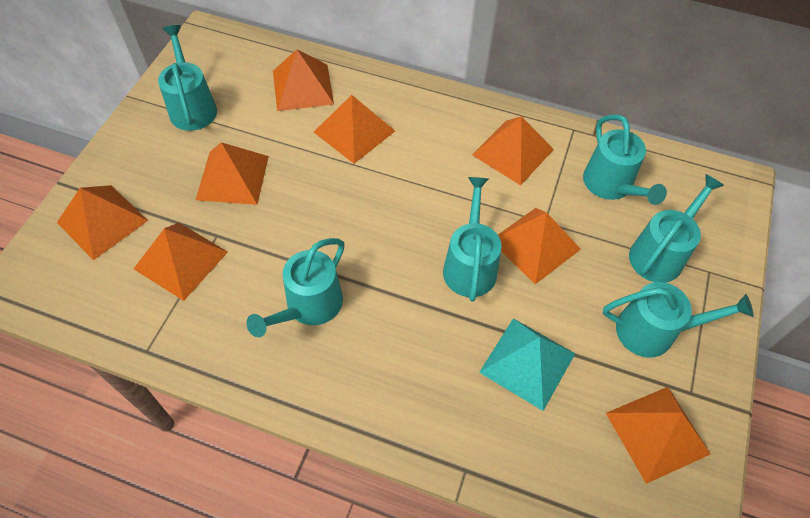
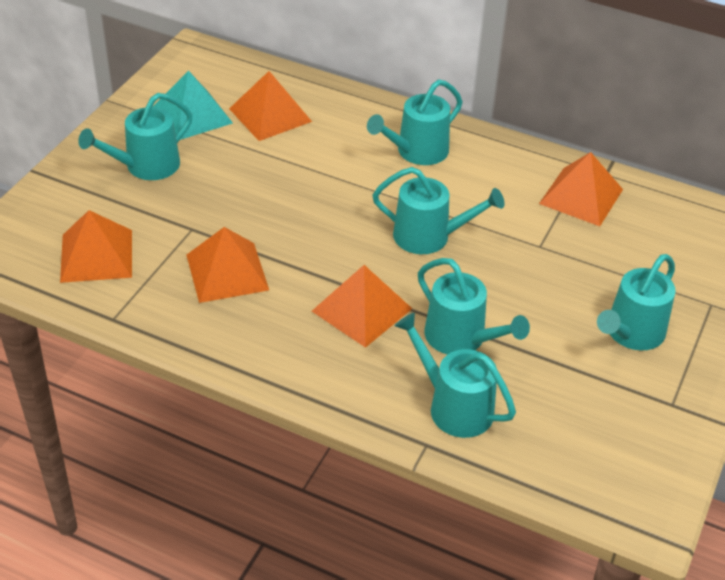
orange pyramid: [57,185,148,260] [134,222,228,301] [196,142,269,205] [273,49,334,111] [314,95,395,164] [472,116,554,186] [498,208,581,284] [606,387,711,484] = 8 -> [60,210,132,283] [187,227,269,303] [229,71,312,141] [312,265,412,348] [539,152,623,226] = 5

